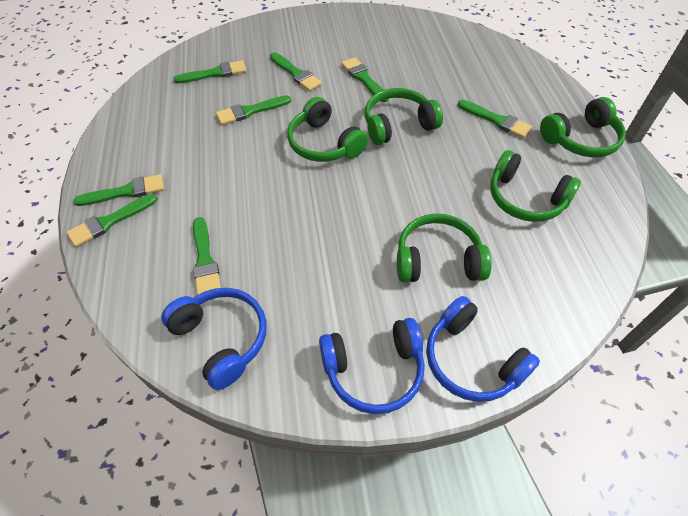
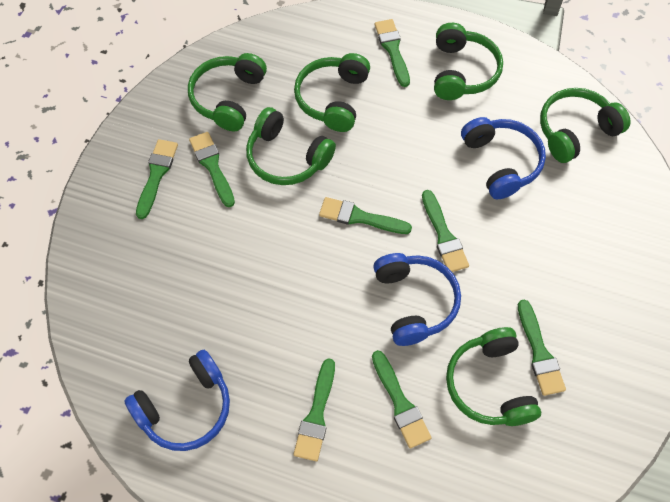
green headphones: [287,97,368,162] [365,88,443,145] [397,214,492,283] [490,150,581,222] [540,97,626,157] = 5 -> [188,53,267,131] [246,107,336,185] [294,53,370,132] [434,23,503,100] [446,327,541,426] [540,88,631,163] = 6

